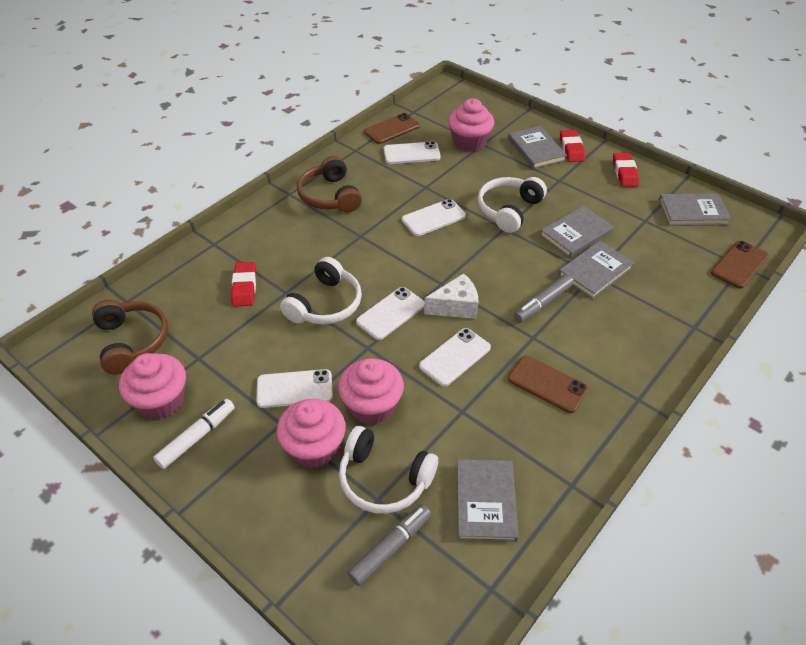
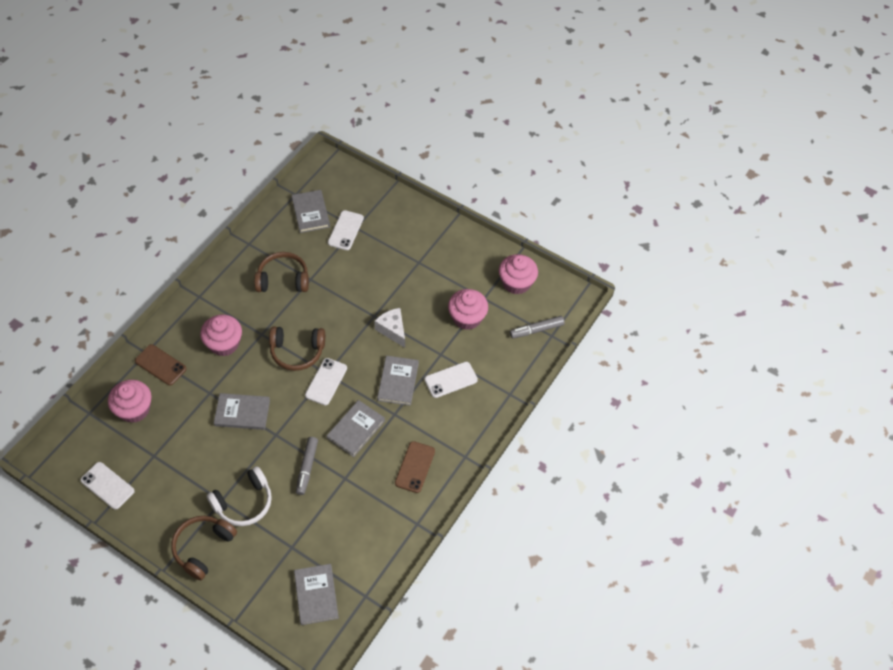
brown headphones: [92,300,168,374] [297,156,362,212] = 2 -> [171,516,237,580] [254,252,309,292] [269,326,325,371] = 3
brown phone: [364,113,420,144] [508,356,589,413] [711,241,768,289] = 3 -> [135,344,186,385] [395,441,435,493] = 2
red eraser: [231,262,256,307] [560,130,585,162] [613,153,639,187] = 3 -> none = 0
white headphones: [280,257,362,324] [339,426,438,514] [478,177,547,233] = 3 -> [206,466,272,526] = 1
white marker: [153,399,235,469] = 1 -> none = 0
white phone: [257,369,333,408] [356,287,424,340] [384,141,441,164] [402,199,466,236] [419,328,491,386] = 5 -> [80,462,135,510] [305,358,347,405] [328,210,364,250] [425,362,478,398] = 4

